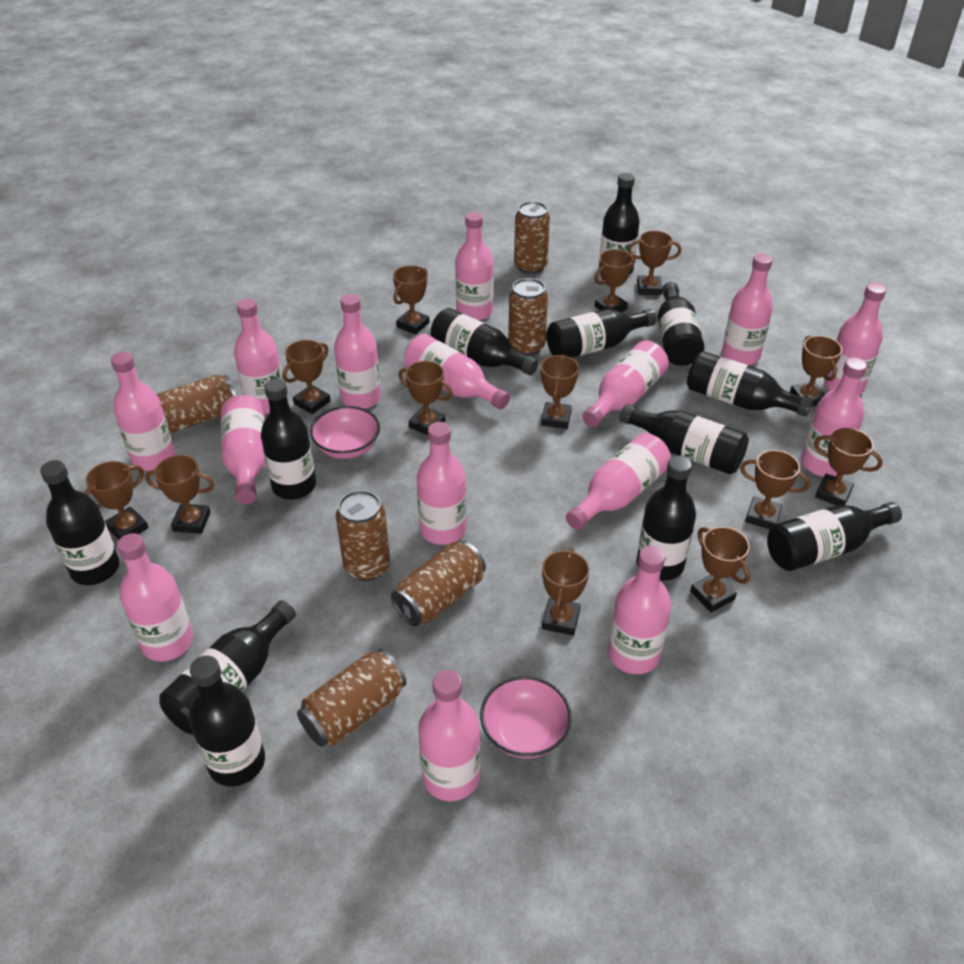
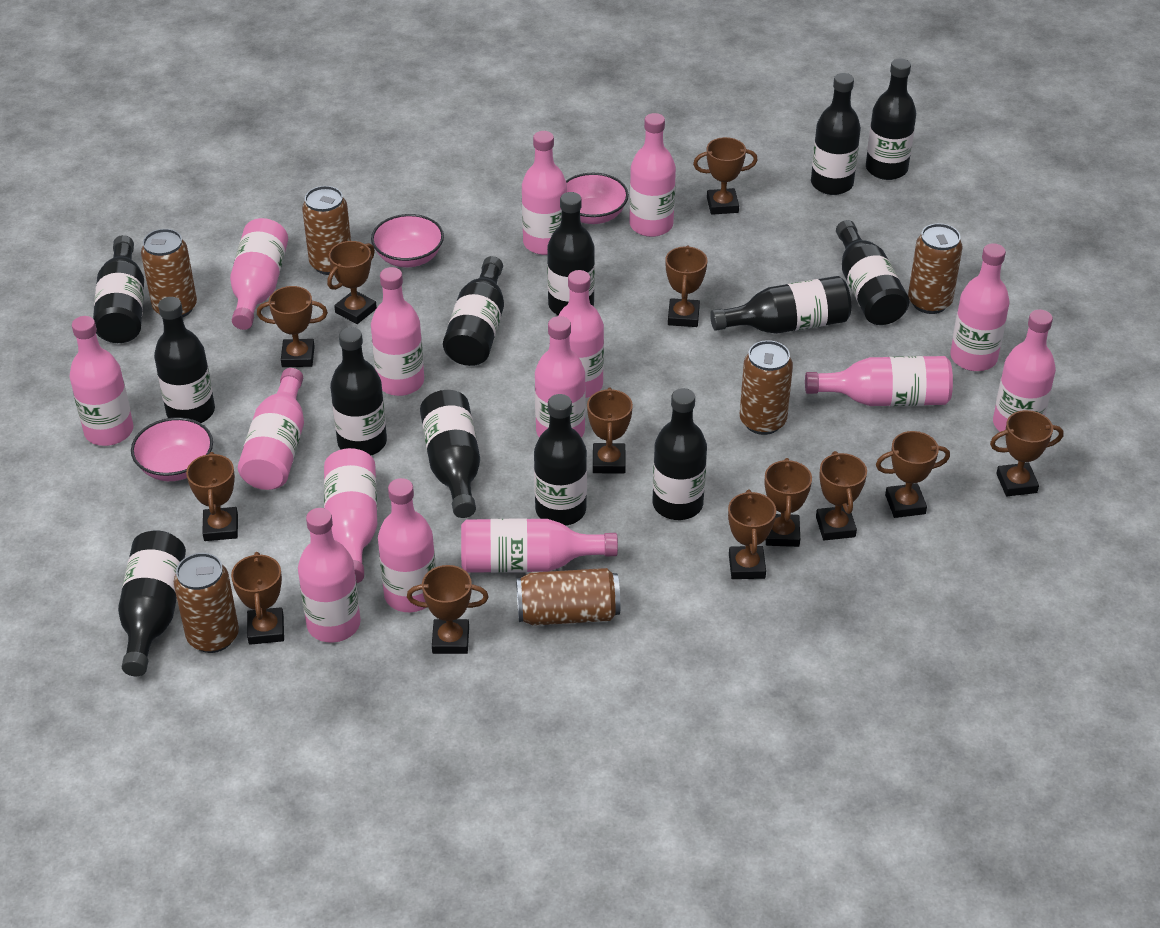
black bottle: [40,460,119,585] [160,600,296,734] [189,655,265,787] [261,379,316,500] [431,308,538,376] [546,309,657,358] [600,173,640,275] [619,404,749,474] [637,456,696,581] [657,282,704,366] [687,351,813,417] [767,502,902,571] = 12 -> [93,235,144,343] [118,531,186,676] [154,297,215,423] [330,327,387,455] [420,390,480,518] [443,256,504,366] [534,394,587,526] [547,192,595,315] [653,388,707,520] [710,276,851,334] [811,73,861,195] [836,220,909,325] [866,58,916,180] = 13
pink bowl: [310,406,380,459] [480,676,572,758] = 2 -> [131,417,213,481] [371,214,444,267] [566,173,629,224] = 3

